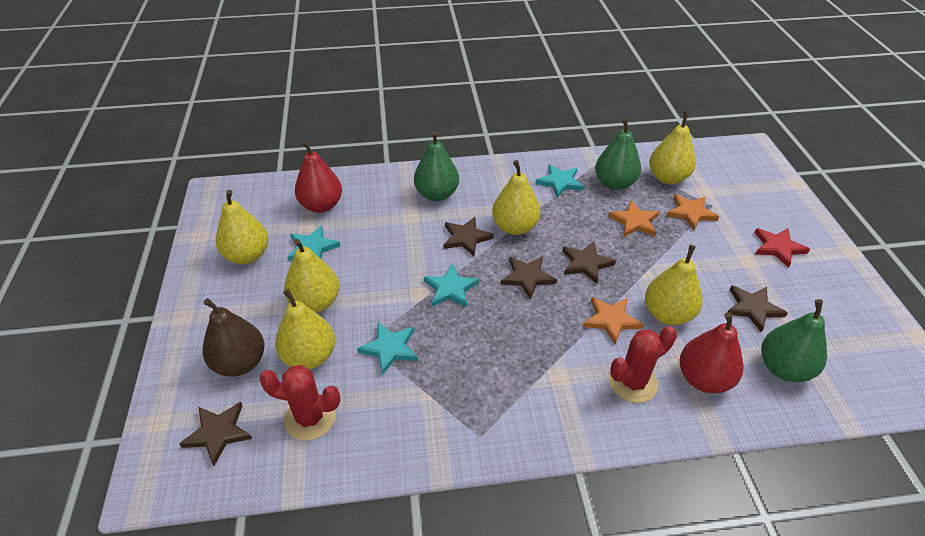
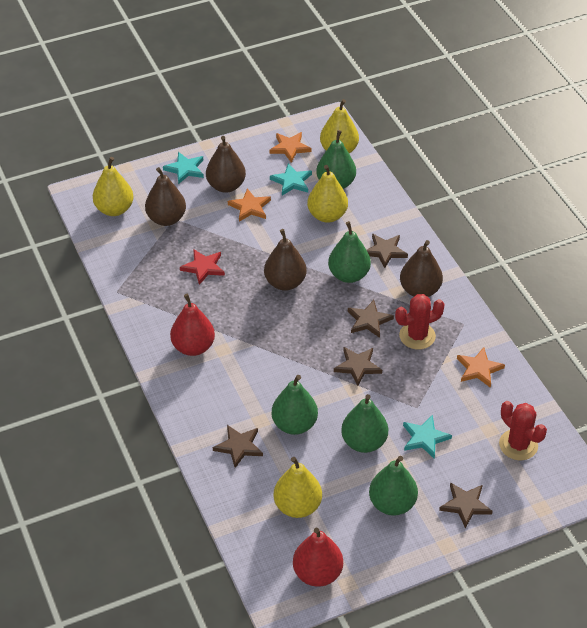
brown pear: [203,298,264,377] = 1 -> [145,167,186,226] [206,136,246,193] [264,229,306,291] [400,240,443,297] = 4
green pear: [414,131,459,201] [596,118,641,190] [761,299,827,382] = 3 -> [272,375,318,435] [316,130,356,189] [328,221,371,283] [341,394,388,453] [369,456,418,516] = 5
turquoise star: [287,225,340,261] [357,322,418,375] [424,263,479,307] [536,164,584,198] = 4 -> [163,152,204,184] [270,163,312,195] [403,415,452,459] = 3
yellow pear: [216,190,268,264] [275,289,335,369] [284,239,339,313] [492,160,540,235] [645,245,703,325] [650,112,696,184] = 6 -> [93,157,134,216] [273,457,322,518] [307,165,348,223] [320,99,359,153] = 4

